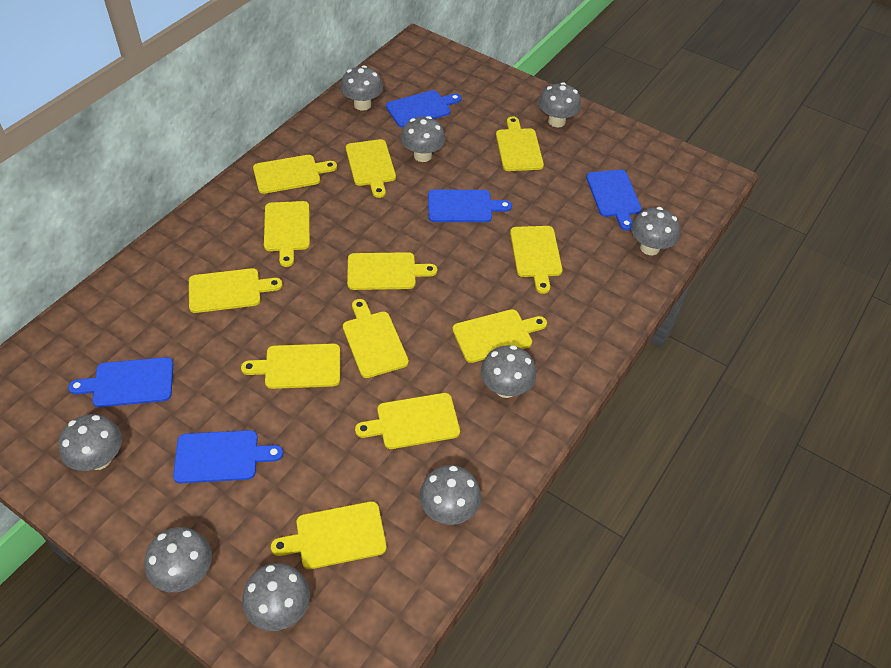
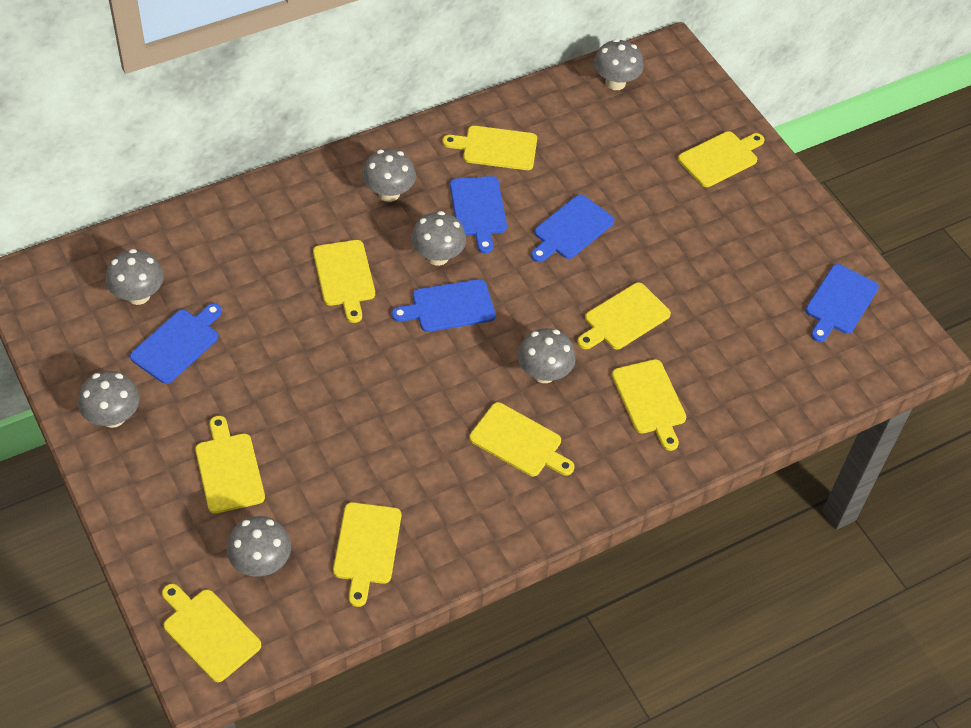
grey mushroom: [58,414,122,471] [144,527,212,592] [242,563,310,631] [340,65,383,111] [401,116,446,162] [419,465,481,525] [481,345,536,398] [538,82,581,127] [631,207,680,255] = 9 -> [78,371,140,428] [106,249,164,305] [227,516,291,577] [362,149,416,202] [411,211,466,266] [518,328,576,383] [594,39,644,90] = 7
yellow cutting board: [189,268,283,313] [241,344,340,389] [253,155,337,194] [264,201,310,267] [271,501,387,569] [343,299,409,378] [346,139,396,198] [347,252,437,290] [355,393,460,449] [452,309,547,363] [496,116,544,171] [510,226,563,294] = 12 -> [162,584,261,682] [195,416,265,514] [313,240,375,323] [333,502,401,607] [442,126,537,170] [469,402,574,476] [577,283,671,349] [612,359,686,451] [678,131,765,187] = 9

